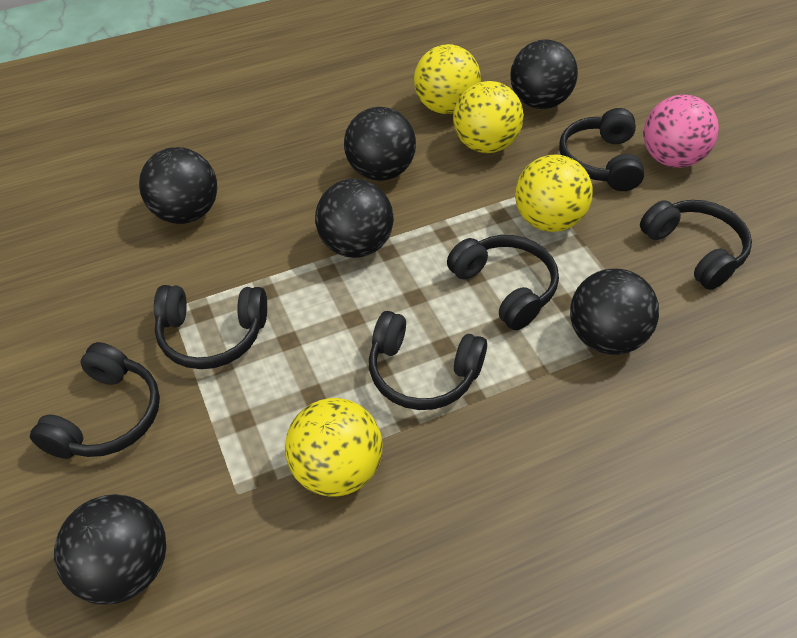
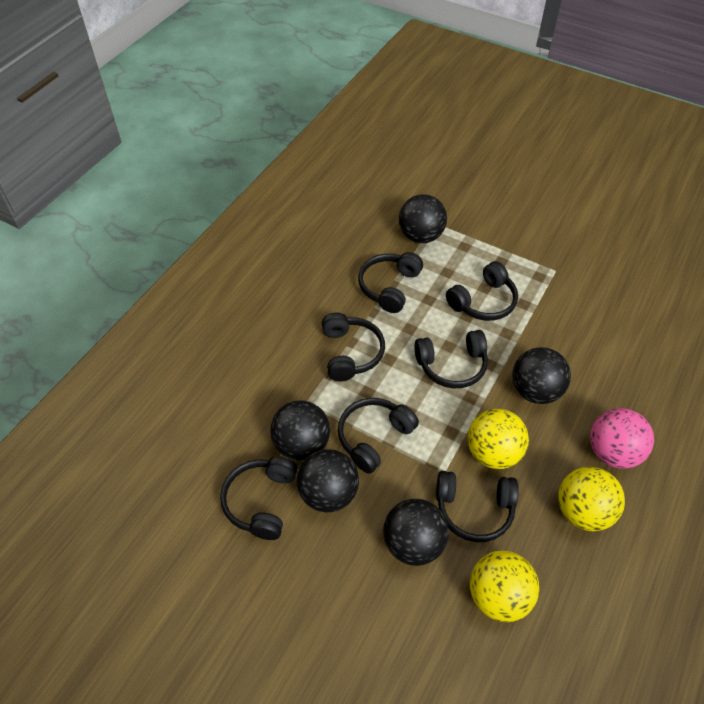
black ball: [54,494,166,605] [139,147,218,224] [315,179,394,258] [344,107,416,181] [510,39,578,109] [570,269,659,355] = 6 -> [270,400,330,460] [297,449,359,512] [383,499,449,566] [399,194,447,243] [512,347,571,404] = 5
black headphones: [30,342,160,459] [154,285,267,369] [369,311,487,410] [447,235,559,330] [559,108,644,191] [640,200,752,290] = 6 -> [220,456,298,540] [322,313,385,381] [338,398,419,474] [358,252,423,313] [414,330,488,388] [436,471,519,542] [446,261,518,321] = 7
yellow ball: [285,398,383,497] [414,44,481,114] [453,81,524,153] [515,155,593,232] = 4 -> [467,409,529,469] [470,551,539,622] [558,467,625,532] = 3

